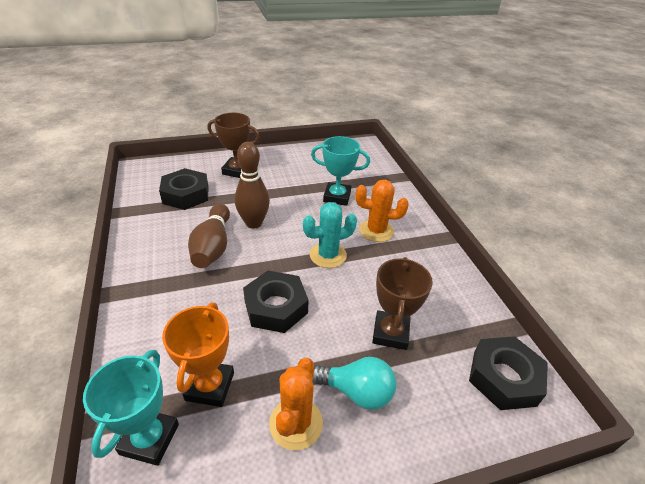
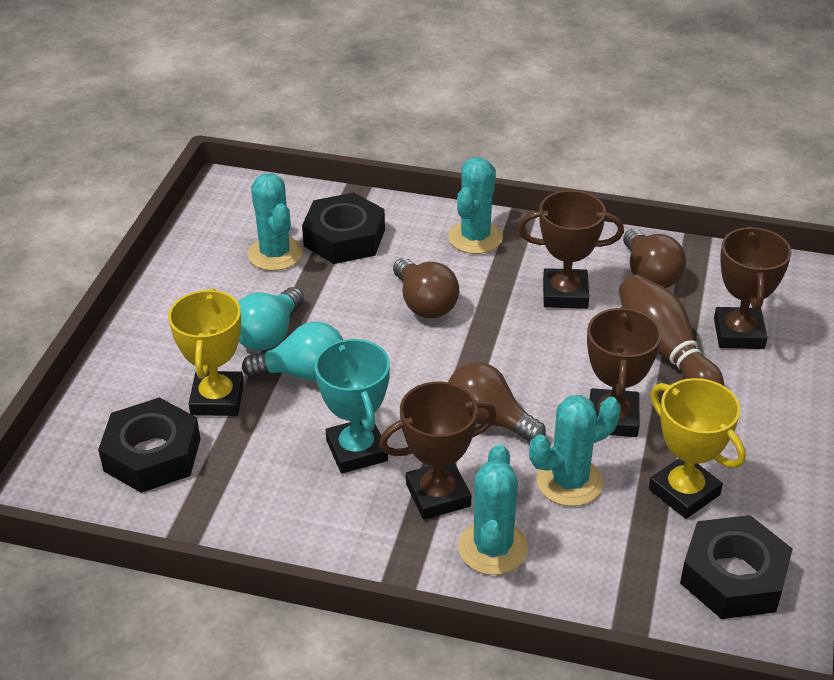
brown bowling pin: [188,204,230,268] [235,142,270,229] = 2 -> [619,274,724,386] = 1
brown light bulb: none = 0 -> [393,258,459,318] [448,362,546,443] [623,229,686,288] = 3
brown trophy: [208,113,260,178] [372,257,433,350] = 2 -> [379,382,497,520] [518,190,624,309] [587,306,662,437] [714,226,792,349] = 4
orange cactus: [269,358,323,450] [355,180,409,242] = 2 -> none = 0
orange trophy: [162,303,234,407] = 1 -> none = 0
turquoise cactus: [303,202,357,268] = 1 -> [247,173,303,271] [448,157,503,254] [458,445,528,575] [529,395,621,506] = 4
turquoise light bulb: [312,357,396,410] = 1 -> [238,287,304,351] [242,322,343,381] = 2
turquoise trophy: [83,350,179,466] [311,136,370,206] = 2 -> [315,339,390,474] = 1
yellow trophy: none = 0 -> [168,288,244,416] [649,378,746,519] = 2

